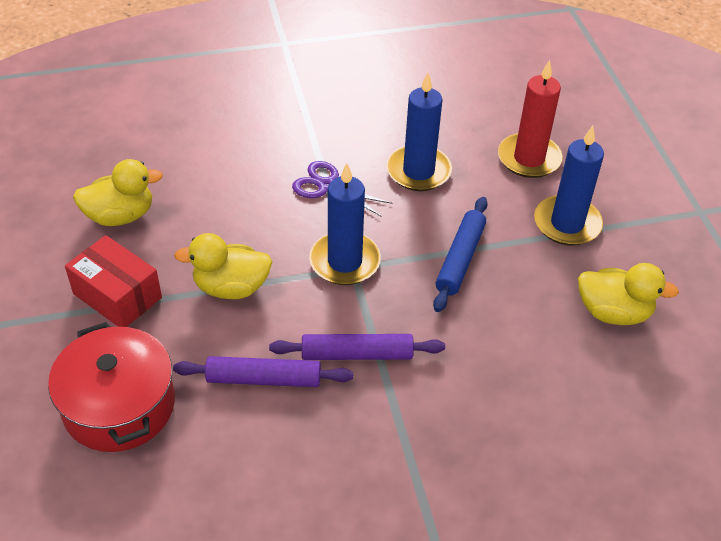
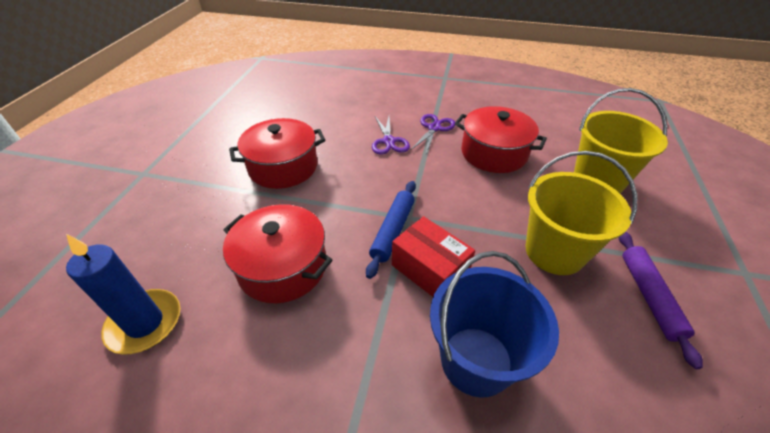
blue bucket: none = 0 -> [430,251,559,398] = 1
blue candle: [309,163,381,285] [386,73,452,191] [534,126,604,246] = 3 -> [66,234,180,355] = 1
purple rolling pin: [173,356,353,387] [269,334,445,360] = 2 -> [619,232,703,369] = 1
purple scissors: [292,161,393,217] = 1 -> [372,116,410,155] [411,114,455,153] = 2
red candle: [498,60,563,178] = 1 -> none = 0
red pot: [48,322,175,452] = 1 -> [223,204,332,303] [229,118,326,189] [455,106,547,173] = 3
yellow bucket: none = 0 -> [526,151,637,275] [574,88,668,193] = 2
yellow duck: [73,159,163,226] [174,233,272,299] [578,263,679,325] = 3 -> none = 0

